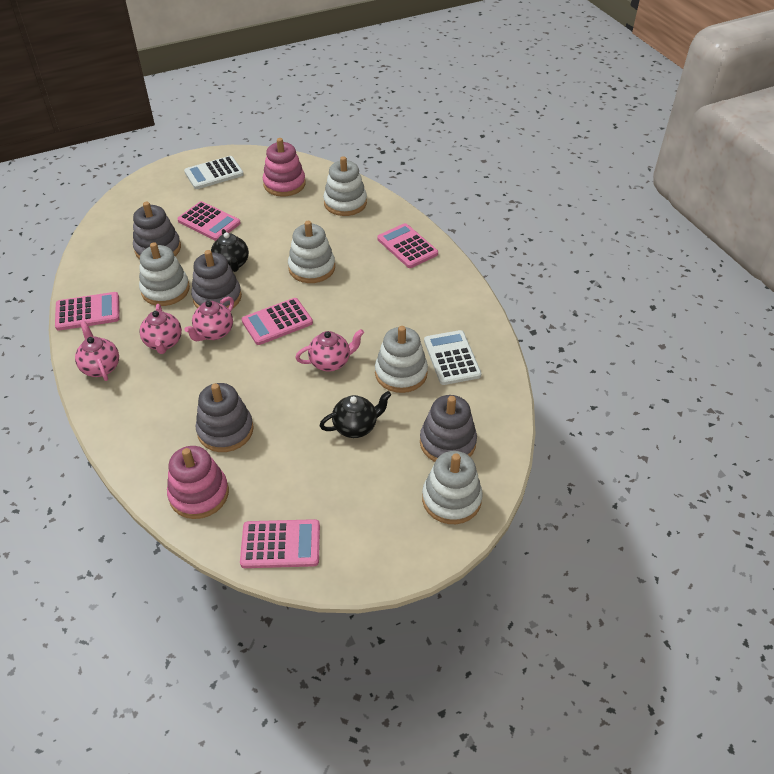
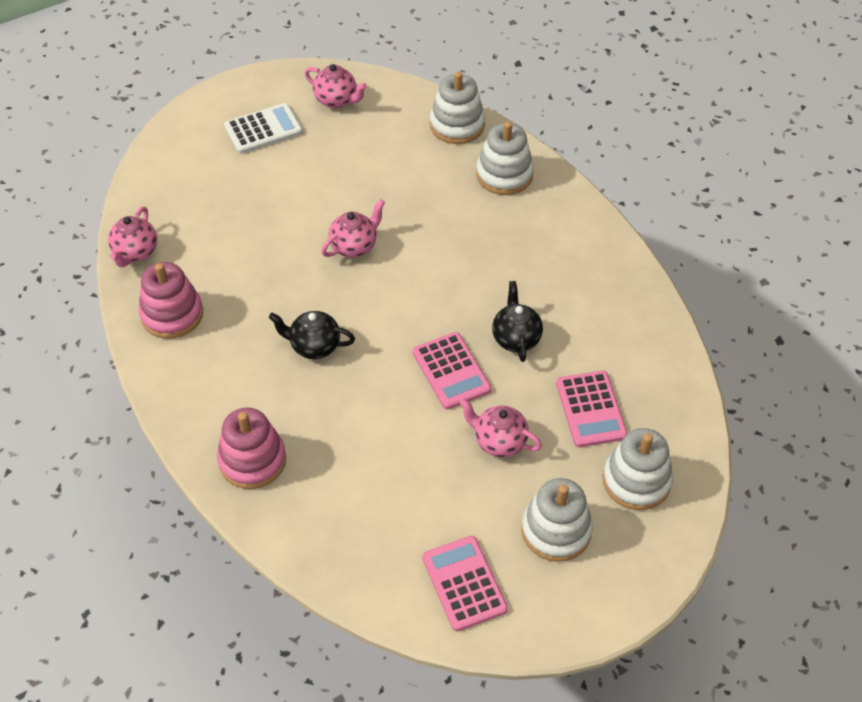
grey stacking toy: [133,202,181,259] [191,250,242,308] [196,383,254,452] [420,395,477,462] = 4 -> none = 0
pink calculator: [55,292,120,331] [177,201,241,241] [240,519,320,568] [242,298,313,345] [377,223,438,268] = 5 -> [413,332,491,410] [422,536,508,631] [556,371,628,447] = 3
white calculator: [184,156,244,189] [424,330,482,385] = 2 -> [224,103,303,154] = 1
white stacking toy: [139,242,190,306] [288,221,335,283] [323,156,367,216] [375,326,428,393] [422,451,483,524] = 5 -> [430,72,485,144] [476,122,534,195] [521,478,593,562] [603,428,673,510] = 4

